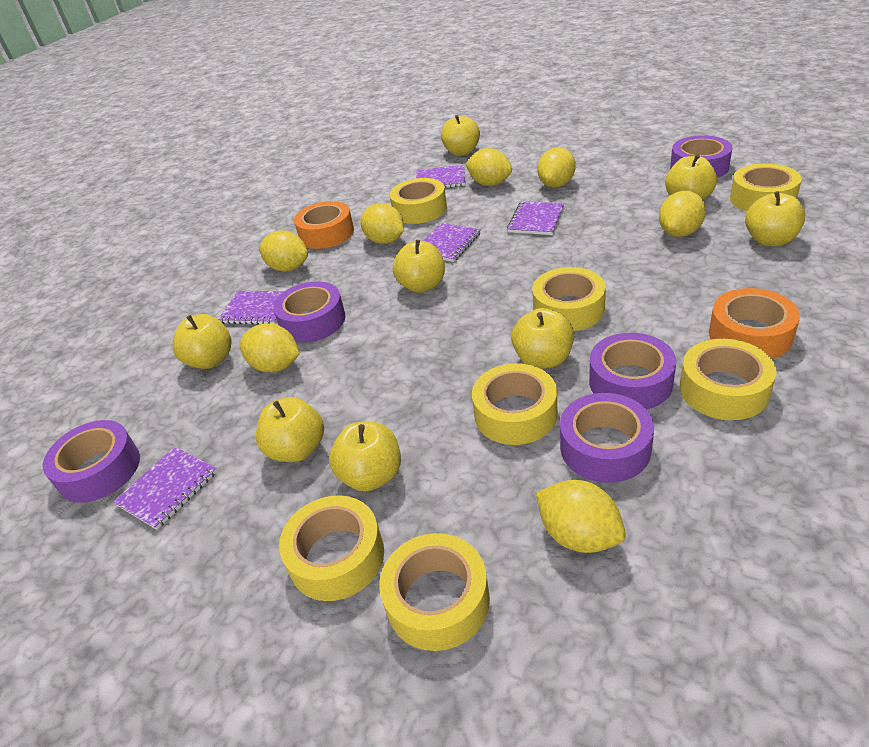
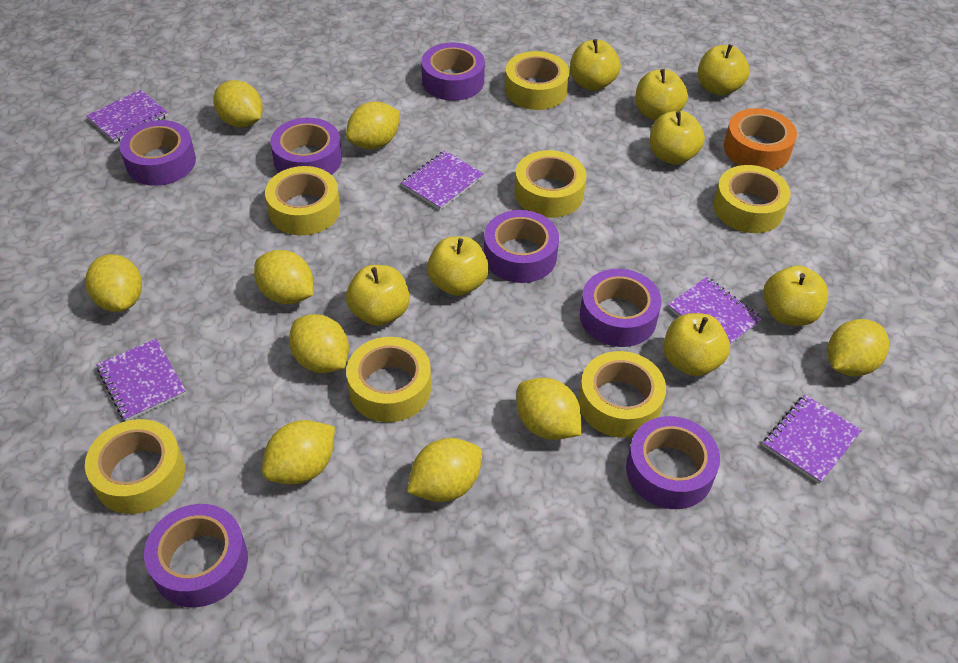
orange tape: [294,201,354,249] [709,288,800,359] = 2 -> [724,108,797,171] = 1
purple tape: [43,420,140,503] [273,281,345,342] [560,393,654,483] [589,333,676,409] [670,135,733,178] = 5 -> [120,120,196,186] [144,504,248,608] [270,118,342,175] [421,42,485,101] [484,210,559,283] [580,269,661,347] [626,416,720,509] = 7
yellow lemon: [240,323,299,372] [259,230,308,272] [360,203,404,244] [466,148,512,186] [536,480,626,553] [537,147,576,187] [659,191,706,237] = 7 -> [86,254,142,312] [213,80,263,127] [254,250,313,304] [262,420,335,485] [289,314,349,373] [346,102,400,149] [407,438,482,502] [516,378,581,440] [827,319,889,376] = 9

